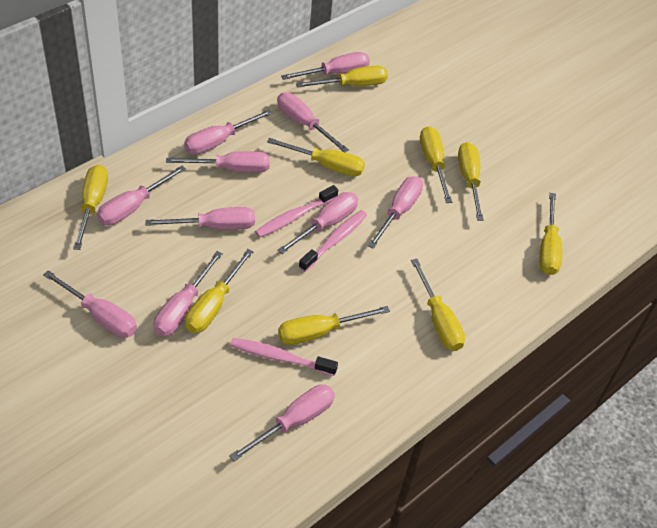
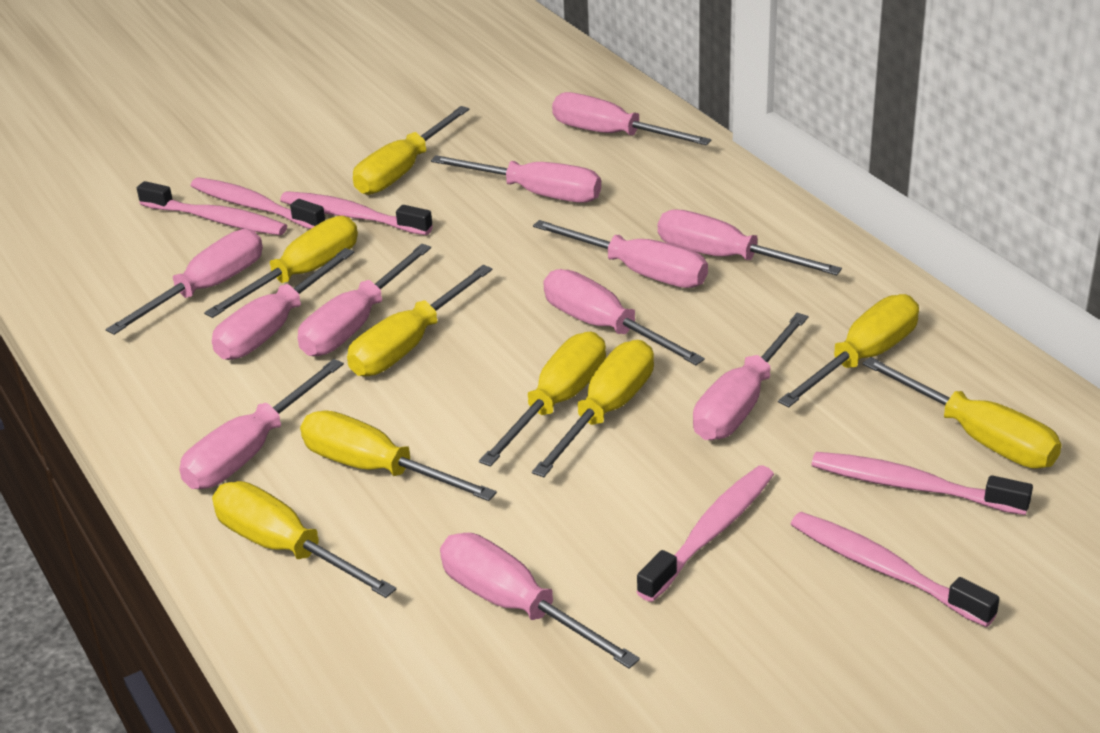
pink toothbrush: [230,338,338,376] [255,185,338,238] [299,210,367,272] = 3 -> [137,181,287,235] [191,177,325,229] [280,191,433,235] [636,465,774,602] [791,512,1000,627] [811,452,1033,515] = 6

